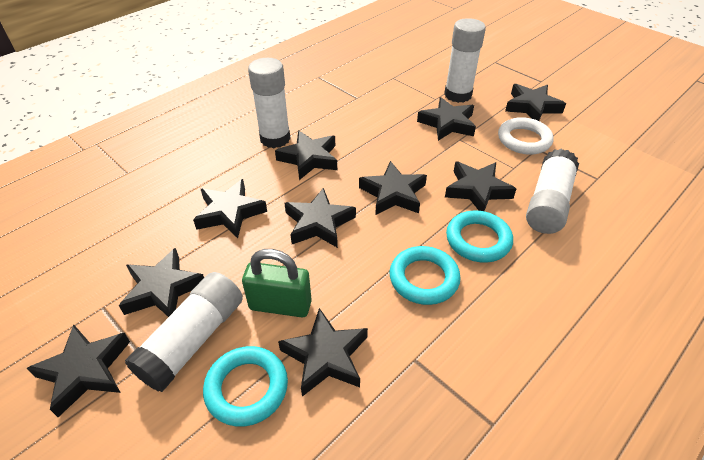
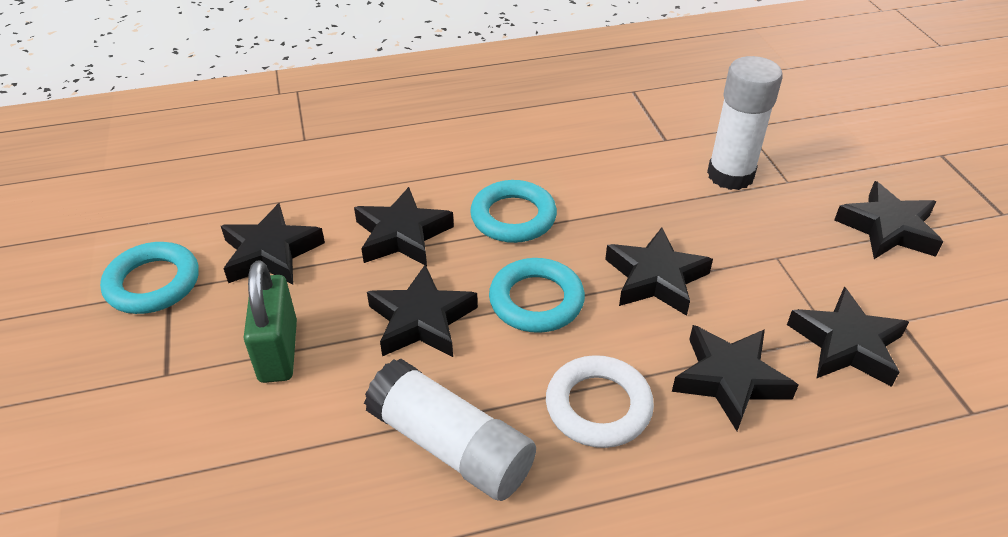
black star: [27,324,130,417] [119,248,204,317] [193,179,267,238] [275,130,337,180] [278,308,368,397] [284,188,356,248] [359,161,427,215] [417,97,476,141] [445,162,516,211] [505,84,566,121] = 10 -> [221,203,325,285] [354,187,454,266] [367,265,478,357] [605,227,713,316] [672,325,798,431] [787,287,909,387] [834,181,943,259] = 7
white glue stick: [125,272,243,392] [248,58,291,148] [444,18,486,103] [526,149,579,234] = 4 -> [364,358,536,501] [707,56,783,190] = 2

